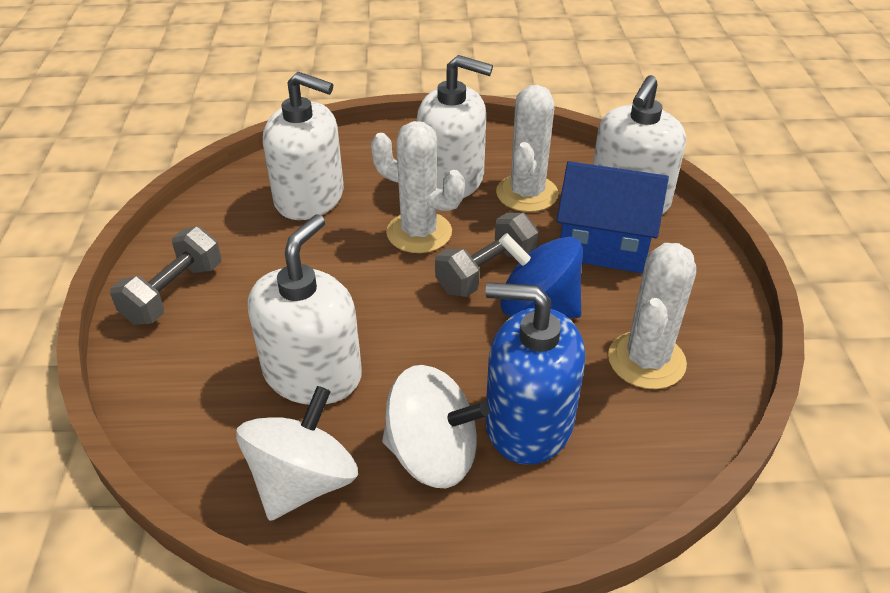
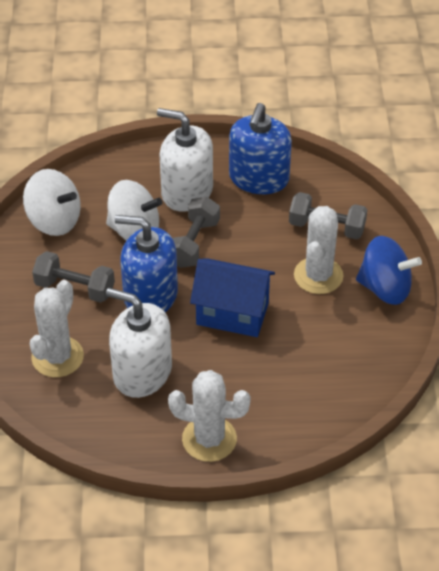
blue soap dispenser: [485,282,585,465] = 1 -> [115,215,178,312] [229,103,292,194] = 2
grey dumbbell: [110,226,221,325] [435,213,538,297] = 2 -> [32,251,115,303] [172,197,220,268] [289,192,367,239] = 3
white soap dispenser: [248,215,362,405] [263,72,344,220] [417,55,493,198] [593,75,686,214] = 4 -> [106,288,172,398] [157,108,213,212] = 2

